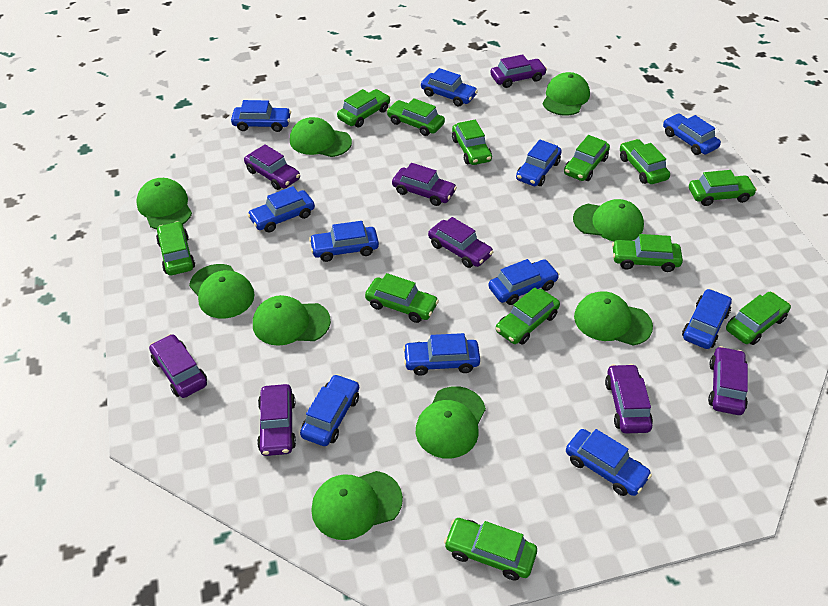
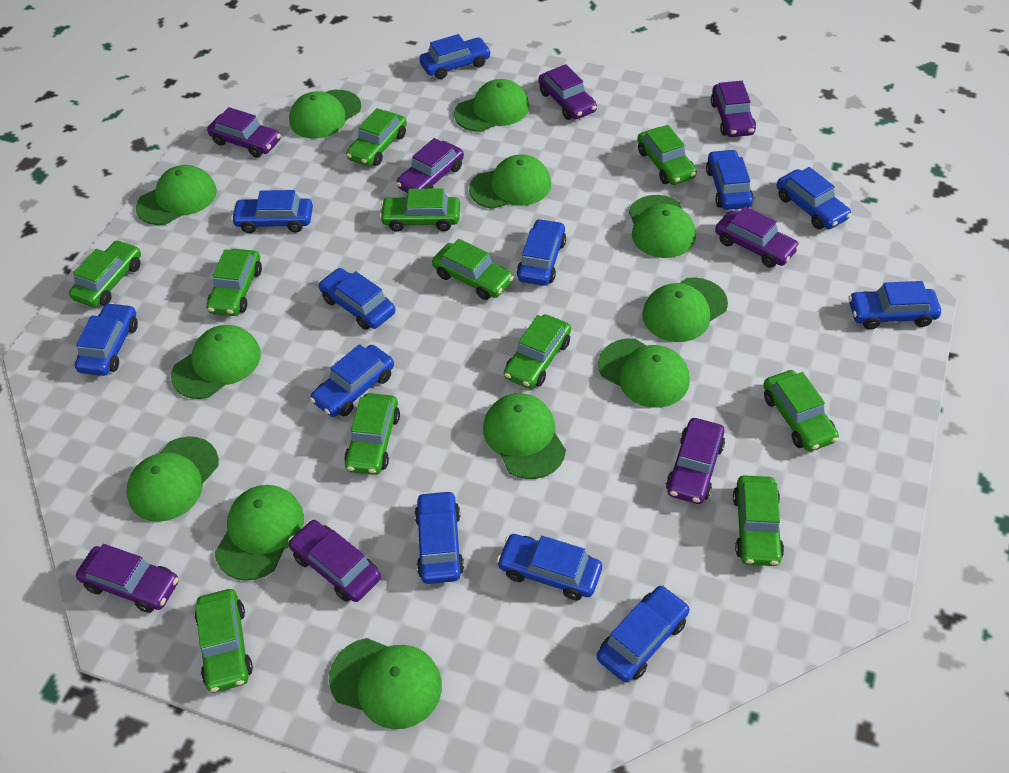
blue car: [231,100,291,132] [247,186,315,232] [300,374,359,446] [309,221,379,262] [403,333,480,376] [421,68,478,106] [488,259,559,305] [516,140,562,186] [566,429,652,496] [663,114,721,155] [682,289,732,349] = 11 -> [75,303,138,376] [231,190,313,233] [310,344,394,417] [318,268,395,330] [414,490,464,584] [419,34,491,79] [497,534,602,600] [517,219,566,286] [597,585,689,682] [706,149,753,210] [776,167,852,229] [849,281,941,329] = 12
green cap: [136,178,192,229] [189,264,254,318] [253,295,331,346] [290,117,352,157] [311,471,403,540] [416,386,486,459] [543,72,590,116] [573,199,644,241] [574,291,653,346] = 9 -> [126,436,219,522] [136,165,217,225] [171,325,261,399] [215,485,304,581] [289,90,361,139] [329,638,442,729] [454,79,529,132] [469,154,551,209] [483,393,566,479] [598,338,690,408] [629,195,696,258] [642,277,728,342] = 12
green car: [156,221,195,275] [337,89,390,127] [365,273,439,323] [387,98,445,136] [444,518,537,580] [452,120,492,165] [496,287,560,345] [564,135,610,181] [612,234,683,272] [620,139,670,184] [689,170,757,206] [726,292,791,345] = 12 -> [69,240,141,307] [195,589,253,692] [206,249,262,316] [344,393,400,475] [346,108,407,166] [379,188,460,232] [432,239,514,300] [504,314,571,389] [637,125,697,185] [733,475,784,566] [763,370,839,451] = 11

